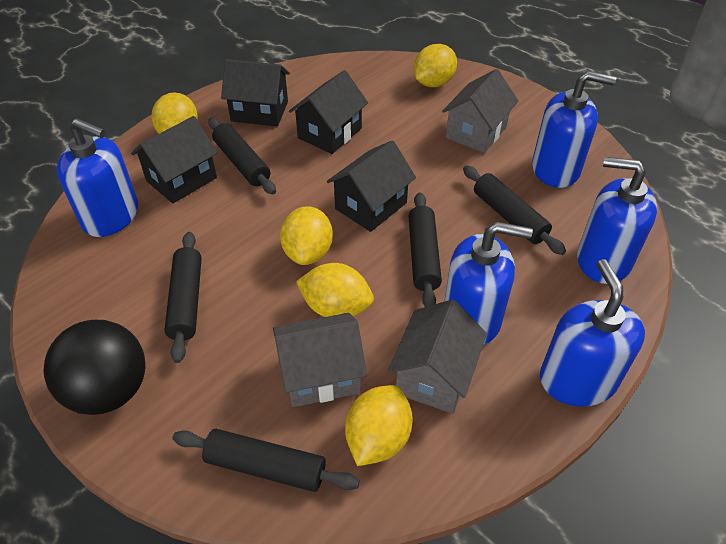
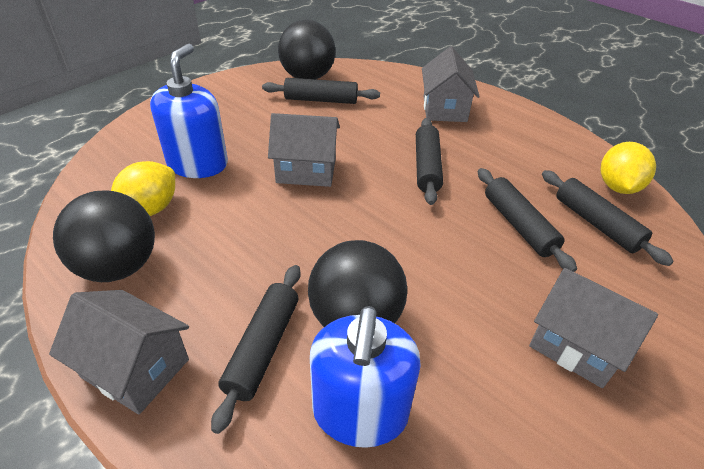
black ball: [44,320,145,415] = 1 -> [53,191,155,282] [278,20,336,79] [308,240,407,327] = 3
black house: [131,116,218,203] [221,59,290,126] [289,70,368,154] [327,140,416,232] = 4 -> none = 0
blue soap dispenser: [57,118,138,237] [444,222,533,345] [532,71,616,188] [540,259,645,407] [577,157,657,284] = 5 -> [150,44,228,178] [310,306,421,448] = 2
grey house: [273,313,367,407] [388,299,487,414] [442,69,519,153] = 3 -> [49,290,189,414] [268,113,340,187] [422,46,480,122] [529,268,658,388] = 4
yellow lemon: [152,92,198,134] [280,206,333,265] [296,263,374,317] [345,385,413,466] [413,44,457,87] = 5 -> [111,161,175,216] [601,142,656,194] = 2

